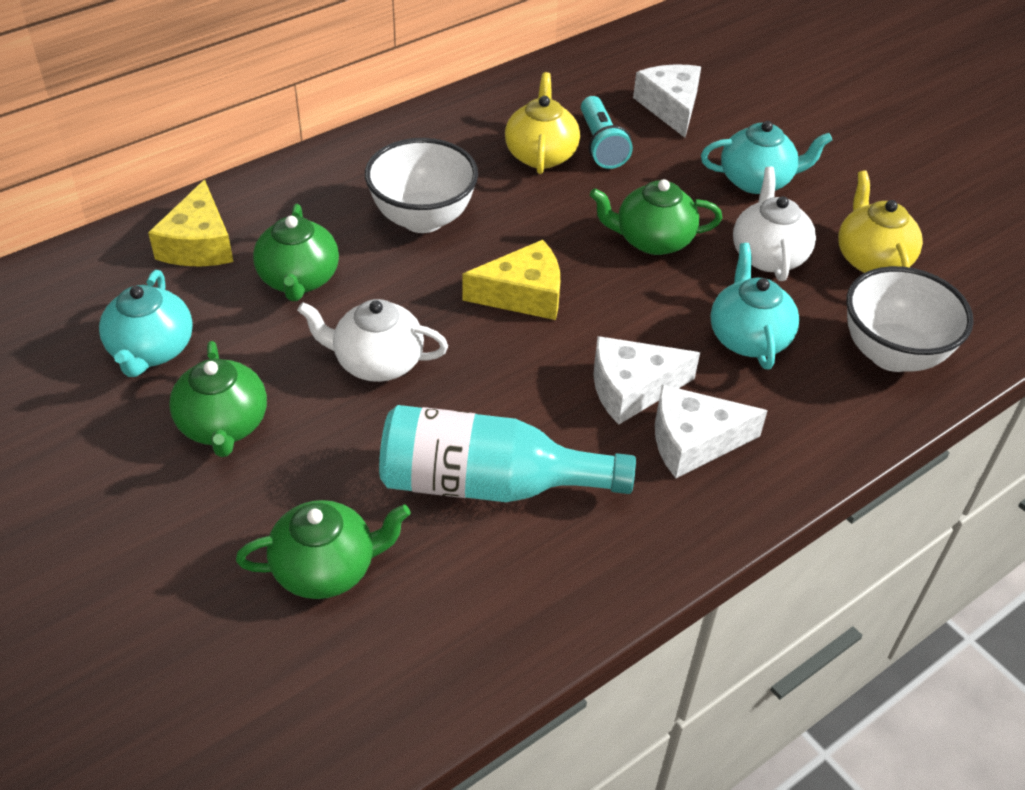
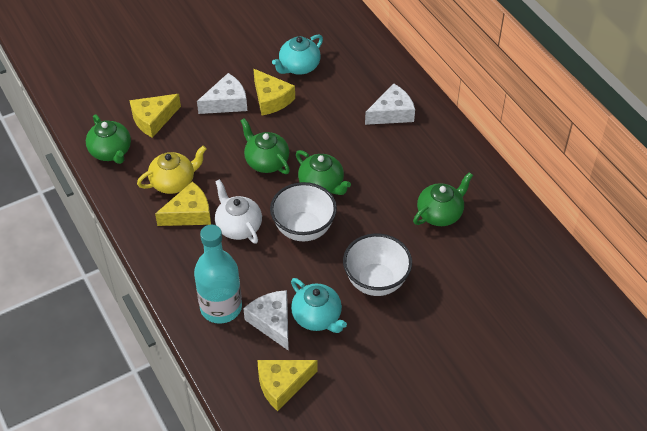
turquoise flashlight: [581,96,633,169] = 1 -> none = 0
turquoise teapot: [99,270,193,377] [701,121,832,194] [710,243,799,369] = 3 -> [272,34,323,75] [291,278,347,333] = 2
white teapot: [297,299,448,382] [733,167,816,281] = 2 -> [215,179,262,244] = 1
yellow cheese: [148,180,233,267] [462,240,560,320] = 2 -> [129,94,181,138] [155,182,211,226] [253,69,295,115] [258,360,318,411] = 4
yellow teapot: [505,72,580,174] [838,171,923,273] = 2 -> [137,146,207,194] = 1

